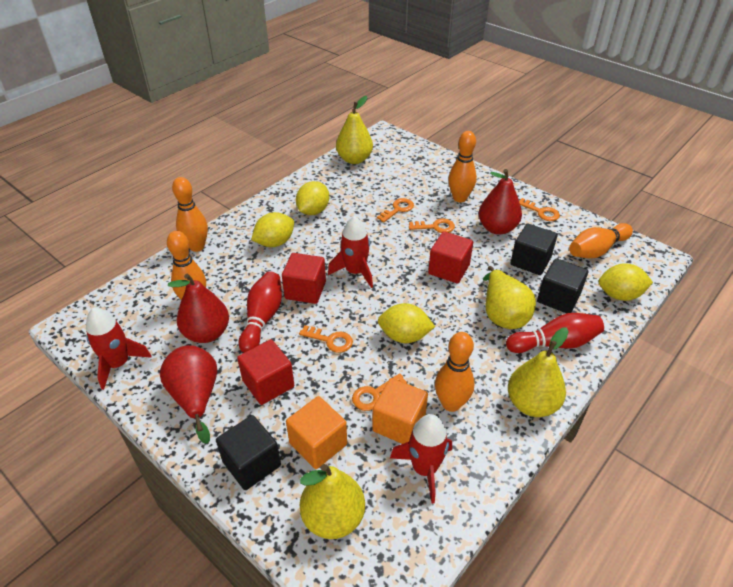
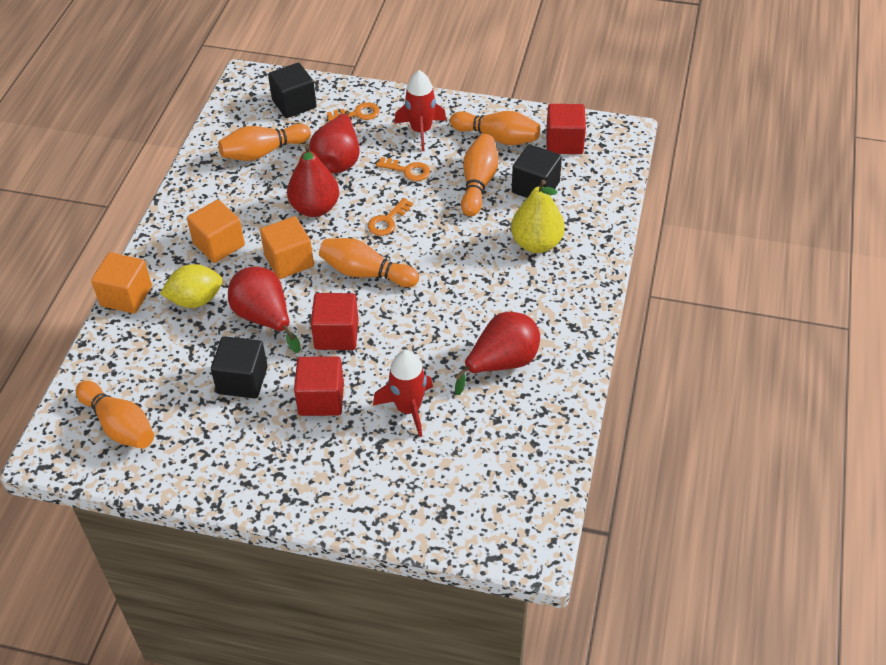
orange cube: [286,396,347,469] [372,378,428,444] = 2 -> [91,252,152,314] [187,200,245,263] [260,216,314,279] = 3
orange key: [299,325,353,353] [352,373,407,411] [377,198,414,222] [409,218,455,233] [519,198,560,221] = 5 -> [327,102,380,121] [368,198,413,236] [376,157,430,181] = 3
red bowling pin: [239,272,282,353] [506,313,604,353] = 2 -> none = 0
red pear: [160,345,217,444] [168,273,229,343] [479,169,522,235] = 3 -> [228,267,301,353] [287,144,339,217] [309,110,360,173] [455,312,540,395] = 4
red rocket: [86,308,152,390] [328,216,373,288] [390,414,452,504] = 3 -> [373,350,433,437] [394,70,447,151] = 2
yellow lemon: [251,212,294,247] [296,181,329,215] [378,303,435,343] [599,263,653,301] = 4 -> [160,264,223,308] = 1
yellow pear: [300,464,365,539] [336,96,373,164] [483,266,536,329] [508,327,569,417] = 4 -> [511,180,565,253] = 1

